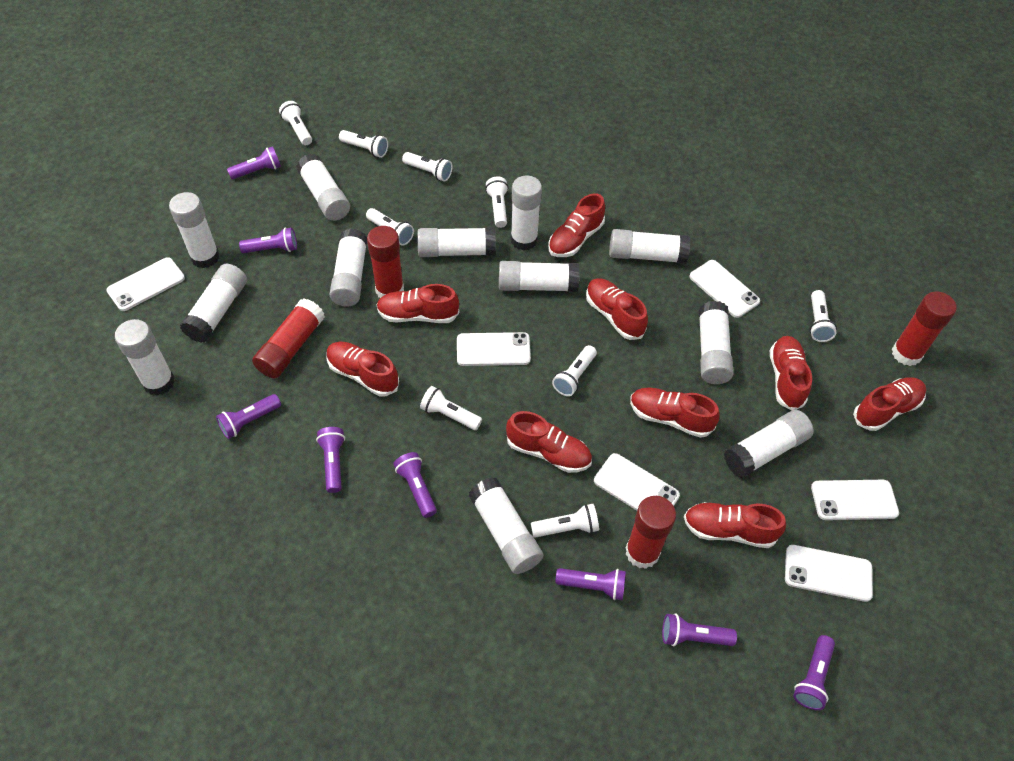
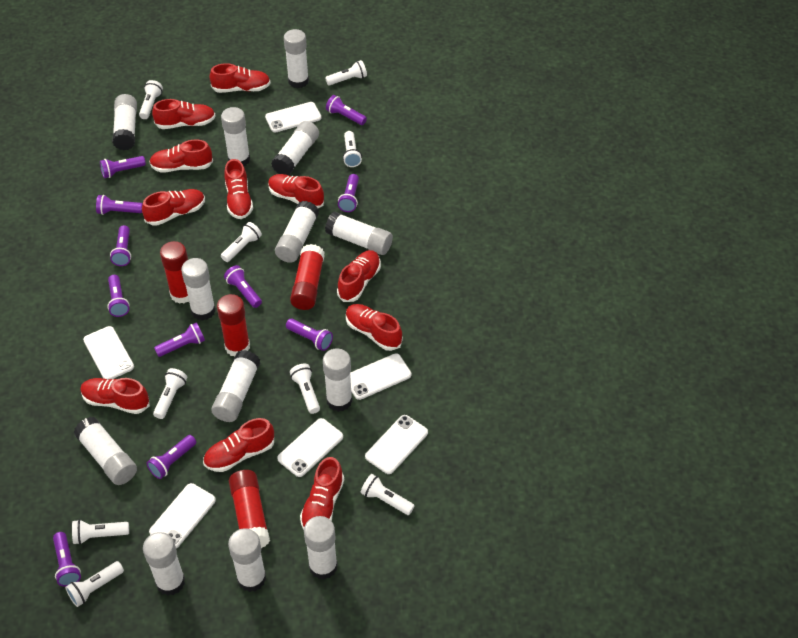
purple flashlight: [216,394,281,439] [227,146,281,179] [239,228,297,253] [316,427,345,493] [393,452,437,518] [555,568,626,600] [662,613,737,646] [794,635,835,710] = 8 -> [53,532,81,587] [96,195,143,215] [100,156,146,178] [107,275,129,317] [110,225,131,266] [147,435,196,479] [154,322,205,357] [224,265,262,308] [286,319,333,351] [326,95,367,125] [338,174,359,212] = 11
red shoe: [327,342,399,396] [376,284,459,323] [506,411,592,473] [548,193,605,257] [586,278,648,340] [630,388,720,438] [684,502,786,548] [770,336,812,410] [853,377,926,431] = 9 -> [80,378,150,414] [142,189,205,226] [149,140,213,173] [152,99,216,129] [203,418,274,472] [210,63,271,93] [224,159,253,219] [268,174,324,208] [300,457,344,530] [337,250,381,302] [346,304,403,351] = 11
white glue stick: [115,319,175,396] [169,192,219,268] [180,264,247,343] [296,154,350,221] [329,228,367,306] [417,227,496,257] [469,477,543,574] [499,261,579,292] [510,176,542,251] [609,229,690,264] [698,301,733,384] [724,410,814,478] = 12 -> [74,417,137,485] [112,94,137,150] [143,532,185,596] [181,258,216,321] [211,350,260,422] [221,107,250,166] [228,528,266,592] [271,121,319,175] [275,201,319,263] [284,29,309,88] [304,516,338,580] [323,348,352,412] [325,212,393,255] = 13

